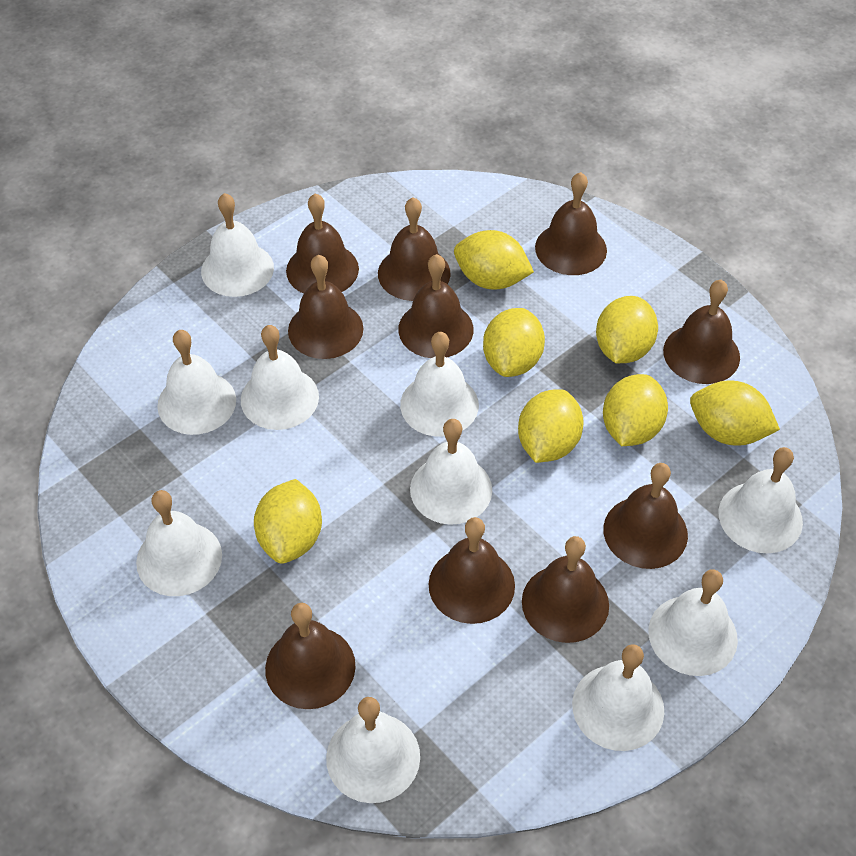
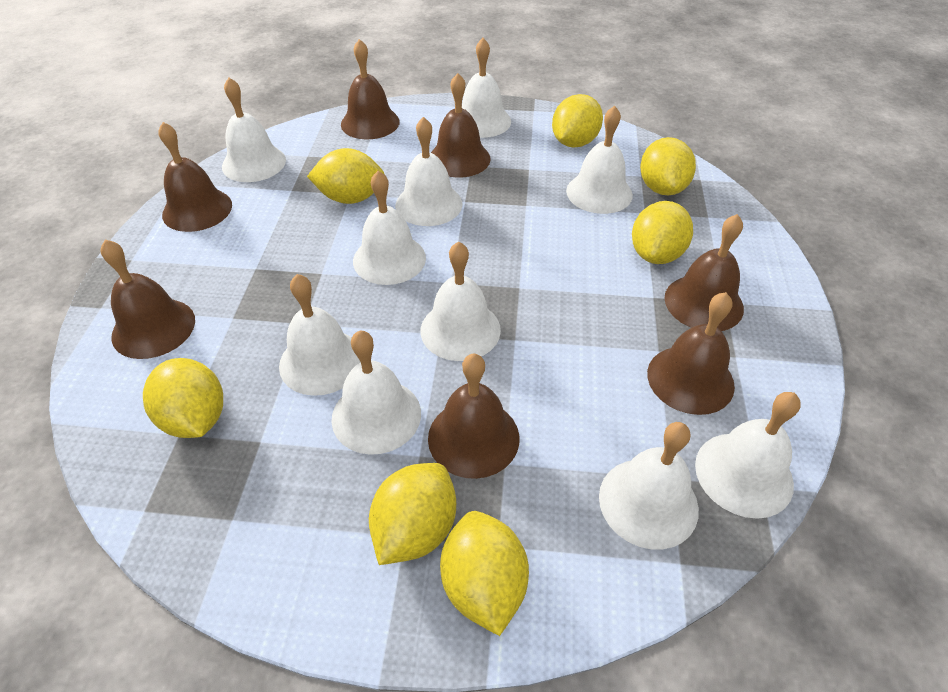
brown bell: [265,603,356,709] [286,193,359,294] [288,255,363,359] [378,197,451,301] [398,254,473,358] [429,517,515,624] [522,536,609,643] [535,172,607,275] [603,463,688,569] [663,280,740,384] = 10 -> [100,240,195,359] [158,122,232,232] [341,39,400,139] [428,353,519,479] [431,73,491,178] [647,292,735,415] [664,214,744,331] = 7

